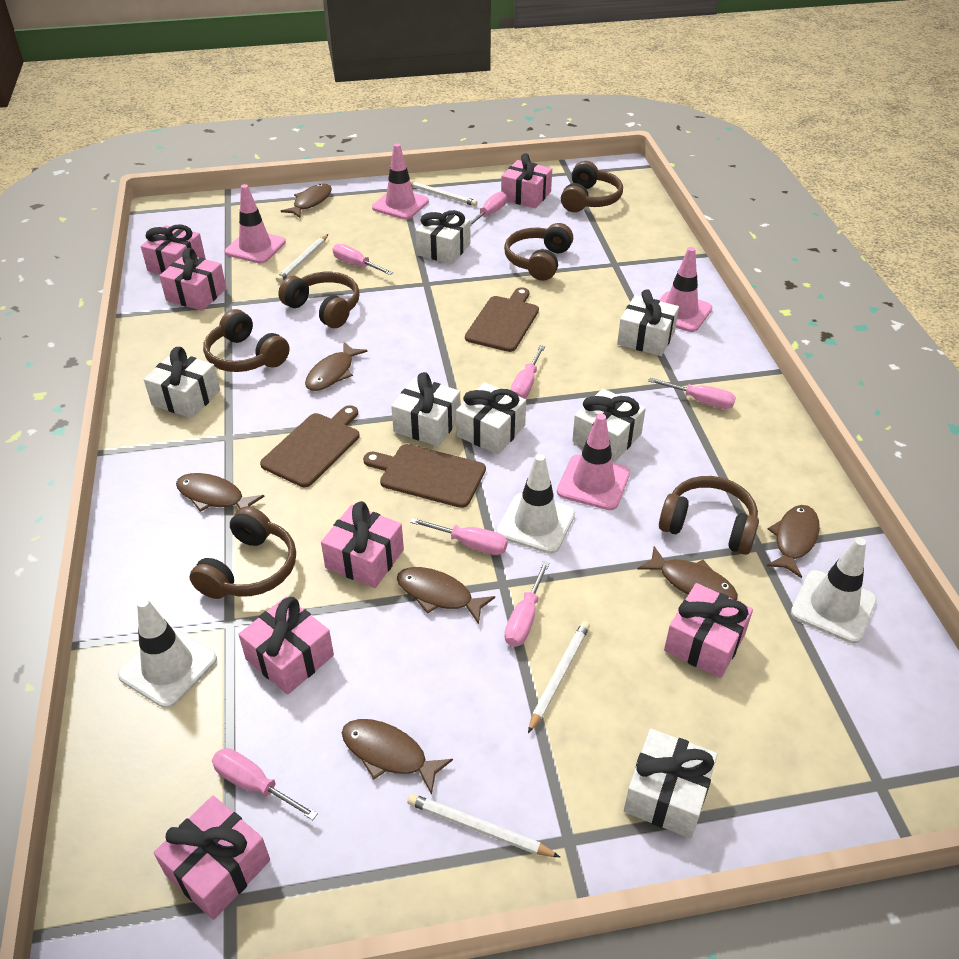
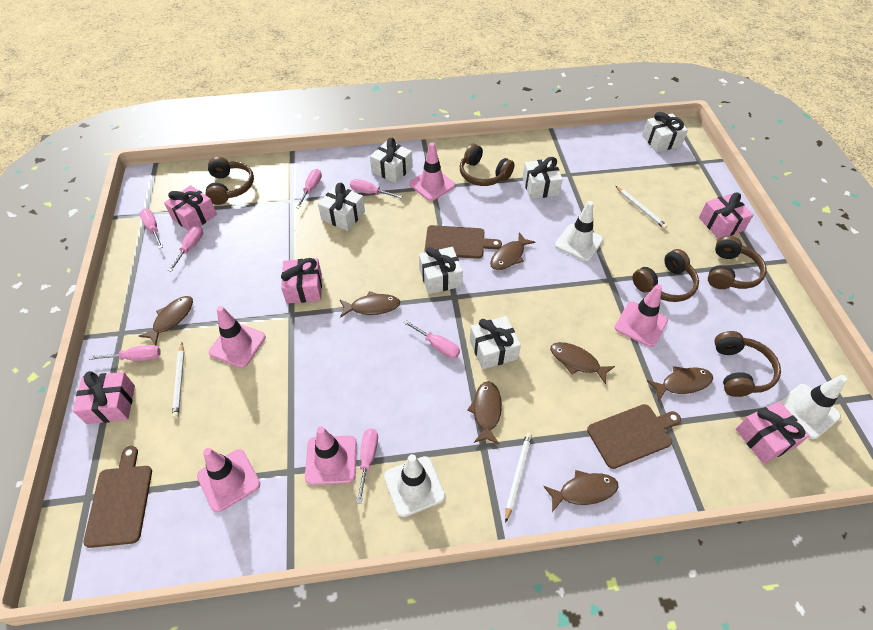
brown headphones: [190,506,296,599] [203,309,290,372] [278,272,360,328] [504,223,573,281] [561,161,623,212] [659,476,759,555] = 6 -> [205,157,254,205] [460,144,515,186] [632,249,699,302] [708,235,767,289] [714,331,781,397] = 5
pink gift: [141,224,205,274] [154,796,270,920] [159,248,227,311] [239,596,334,695] [321,501,404,588] [501,153,552,208] [664,583,753,678] = 7 -> [73,371,135,424] [164,185,217,231] [281,258,322,303] [699,192,753,239] [736,401,810,463] = 5
pink traffic cone: [225,184,286,264] [372,144,429,220] [557,414,630,510] [659,247,712,332] = 4 -> [197,448,260,512] [209,306,266,368] [305,426,357,485] [409,142,455,201] [615,284,668,347] = 5
white gift: [144,347,220,418] [391,372,460,446] [415,210,470,264] [456,382,526,454] [572,388,646,462] [617,289,679,356] [624,729,717,838] = 7 -> [318,183,365,231] [370,138,413,183] [419,247,463,294] [470,316,521,369] [522,157,563,199] [642,112,688,152] = 6
white pencil: [276,234,328,283] [407,793,560,857] [410,181,478,206] [528,621,590,733] = 4 -> [172,343,185,419] [505,432,532,523] [616,186,668,229] = 3

